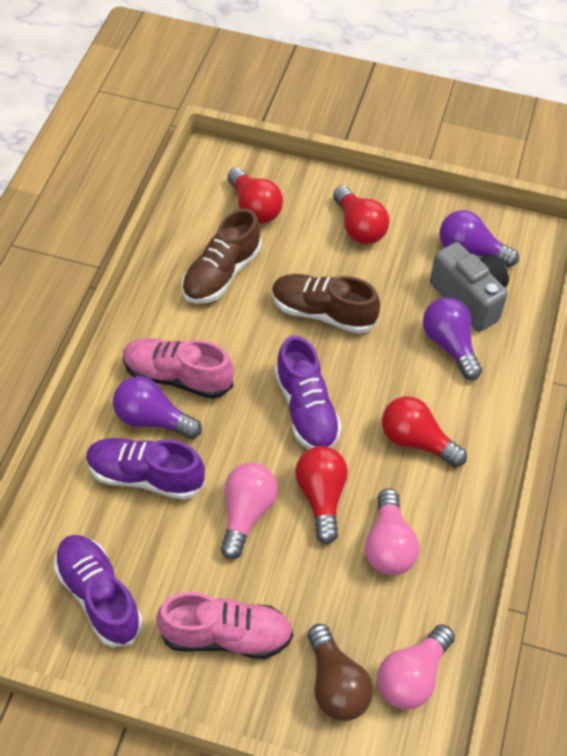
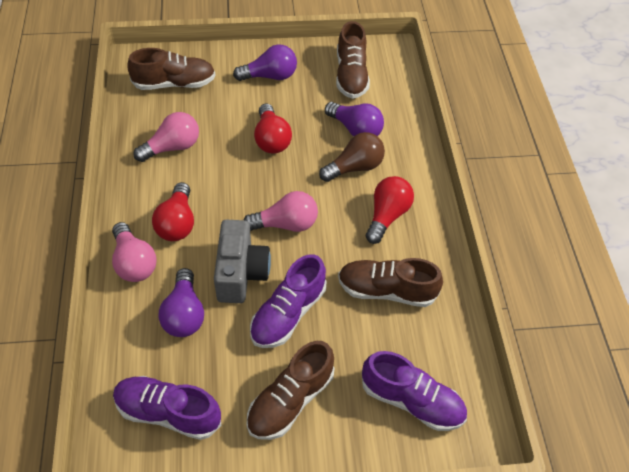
brown shoe: [182,208,261,304] [272,274,380,334] = 2 -> [127,48,216,90] [247,341,335,440] [336,21,370,99] [338,258,443,307] = 4
pink shoe: [123,338,234,399] [156,592,293,659] = 2 -> none = 0
red light bulb: [227,167,283,224] [295,446,348,544] [333,186,390,244] [382,396,467,467] = 4 -> [152,182,194,241] [254,104,292,153] [366,176,414,244] = 3

